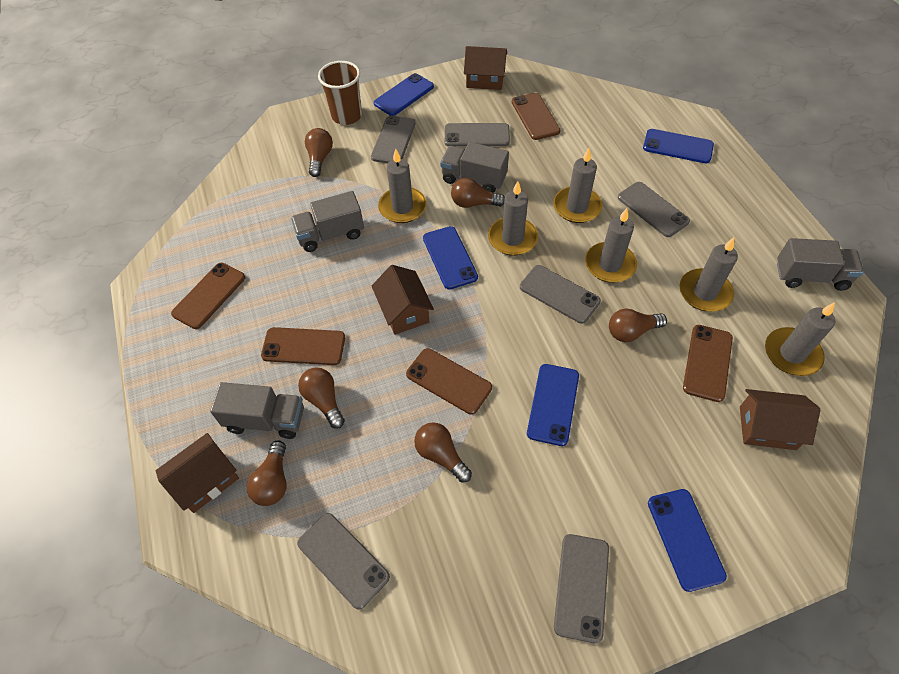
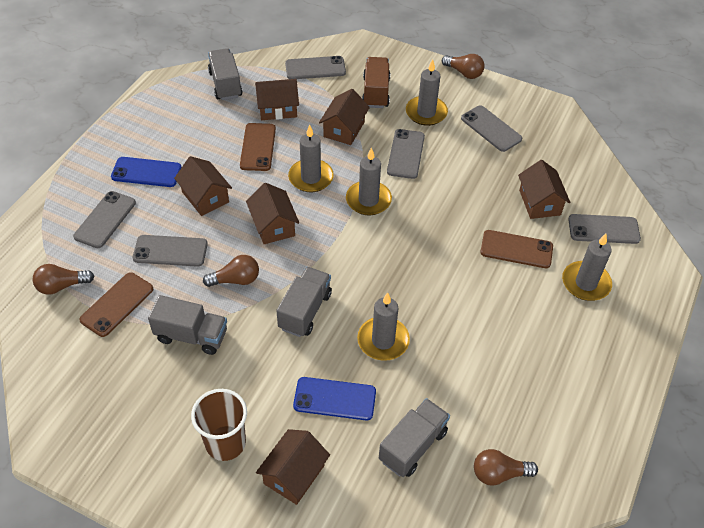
blue phone: [374,73,434,116] [423,226,478,290] [527,364,579,446] [643,129,714,163] [648,489,727,592] = 5 -> [111,157,182,187] [293,377,376,420] = 2
brown house: [156,433,239,513] [372,265,434,335] [464,46,507,90] [740,389,820,450] = 4 -> [174,156,232,216] [246,183,299,244] [255,79,299,120] [256,429,330,505] [319,89,370,145] [518,160,570,219] = 6
brown light bulb: [247,440,286,506] [298,367,345,429] [305,128,333,177] [414,422,472,483] [451,178,505,208] [609,308,667,342] = 6 -> [33,264,94,295] [203,255,259,287] [442,54,485,79] [474,449,538,486] = 4
brown phone: [171,263,245,329] [261,327,345,365] [406,348,492,415] [512,93,560,140] [683,325,733,402] = 5 -> [79,272,153,337] [240,123,276,171] [480,230,553,268] = 3
brown truck: none = 0 -> [362,57,390,108] = 1
grey candle: [378,149,426,223] [488,181,538,256] [553,148,602,223] [585,208,637,283] [679,237,738,312] [765,302,835,376] = 6 -> [288,125,334,192] [346,148,392,215] [357,292,410,361] [406,59,448,126] [562,234,612,301] = 5

